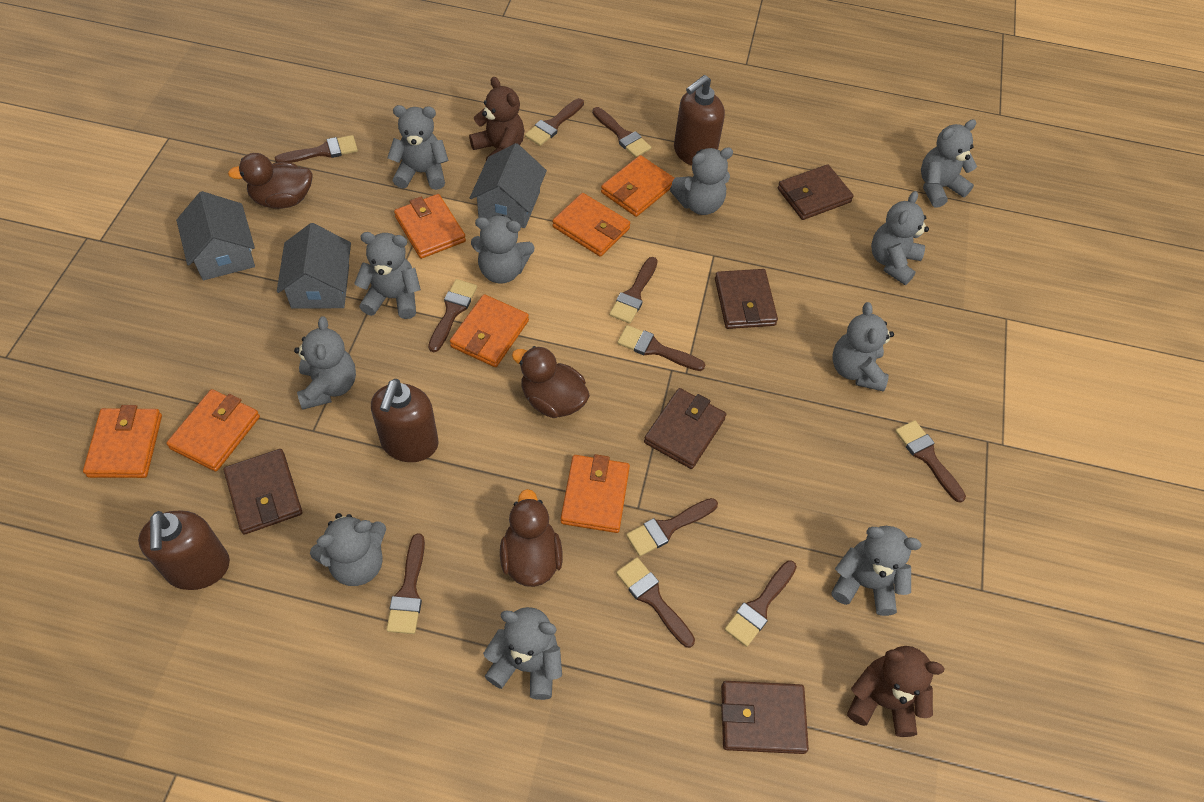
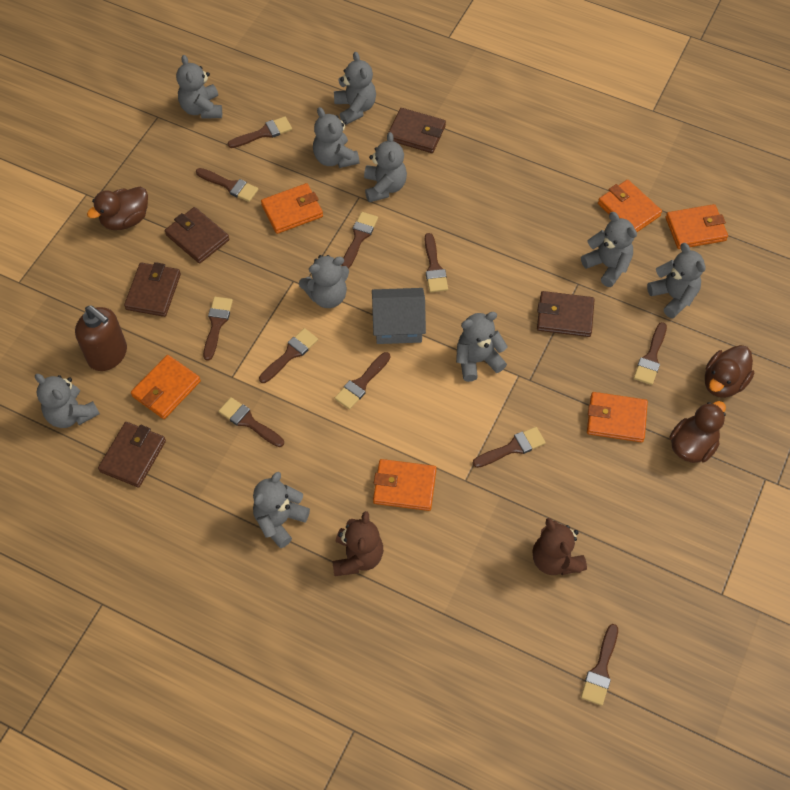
brown soap dispenser: [138,510,230,590] [371,379,439,462] [674,75,725,166] = 3 -> [75,306,127,371] = 1
grey house: [176,191,255,280] [277,223,351,309] [470,143,547,228] = 3 -> [372,288,426,344] = 1
grey teddy bear: [294,316,356,410] [310,513,386,586] [354,232,421,319] [387,105,449,190] [471,215,534,283] [483,607,562,700] [670,147,733,215] [831,526,921,616] [833,302,894,392] [871,191,929,285] [921,119,977,208] = 11 -> [35,374,100,428] [176,55,222,119] [253,472,310,548] [299,255,349,308] [313,107,359,168] [334,52,376,125] [364,132,407,202] [456,312,508,382] [581,212,637,287] [647,243,706,318] = 10
orange wallet: [83,405,162,478] [166,389,260,471] [394,194,466,259] [450,294,529,367] [552,193,630,257] [561,454,630,533] [601,155,675,217] = 7 -> [131,355,201,419] [261,183,323,234] [373,459,437,511] [587,392,648,442] [598,180,662,232] [666,204,728,249] = 6

